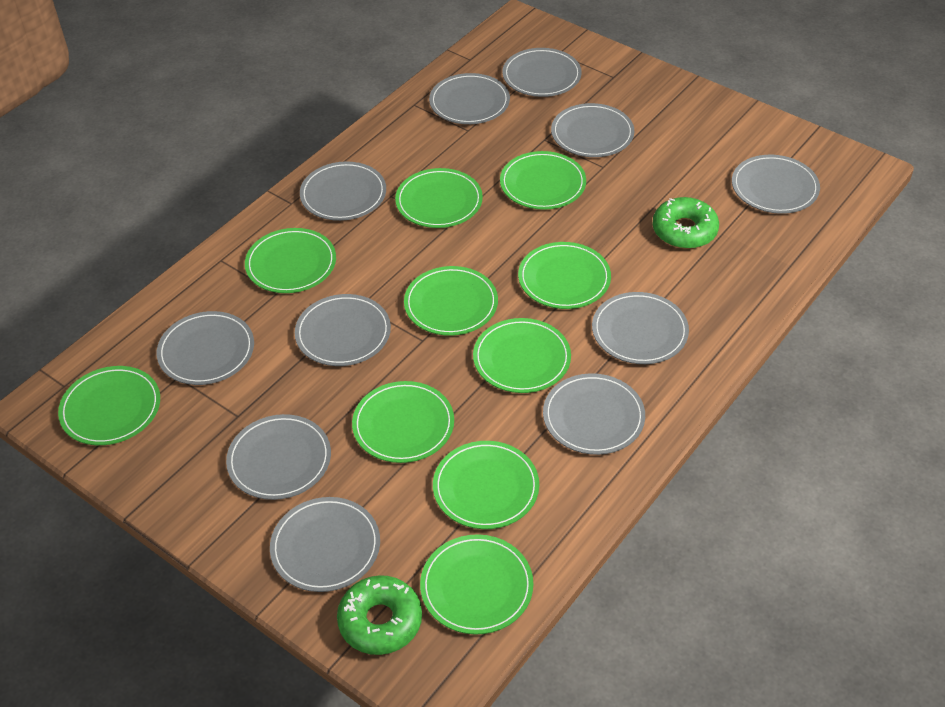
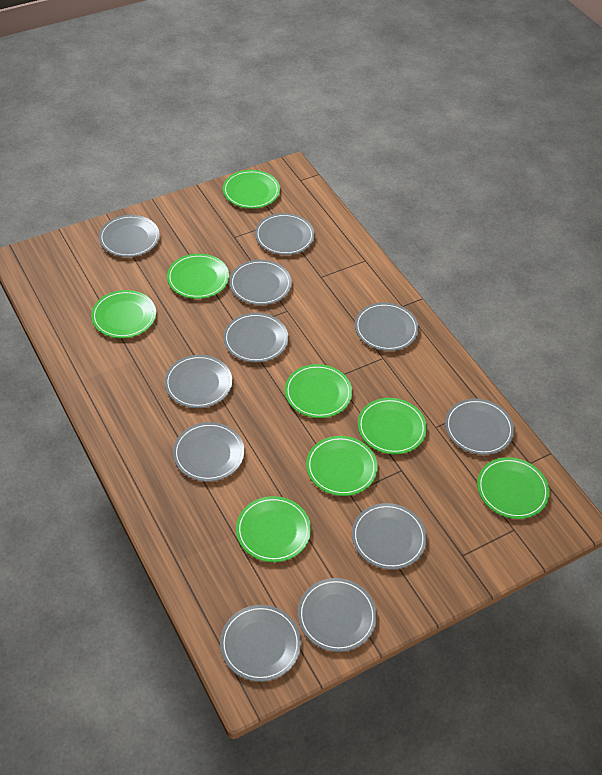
green donut: [337,575,422,655] [652,197,719,249] = 2 -> none = 0
green plate: [58,366,160,445] [245,228,336,293] [352,381,454,463] [395,168,483,228] [404,266,498,336] [420,534,533,635] [433,441,539,529] [473,318,571,393] [500,151,586,210] [518,242,611,309] = 10 -> [91,290,156,338] [167,254,229,299] [223,170,280,209] [236,496,311,562] [285,364,352,418] [306,436,378,496] [358,398,427,454] [477,457,550,519] = 8

